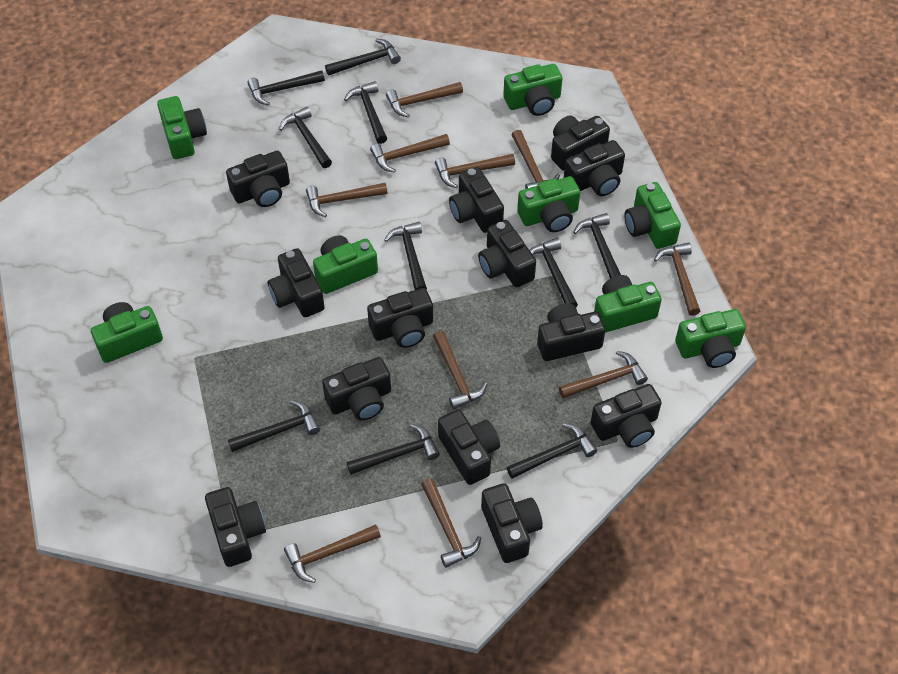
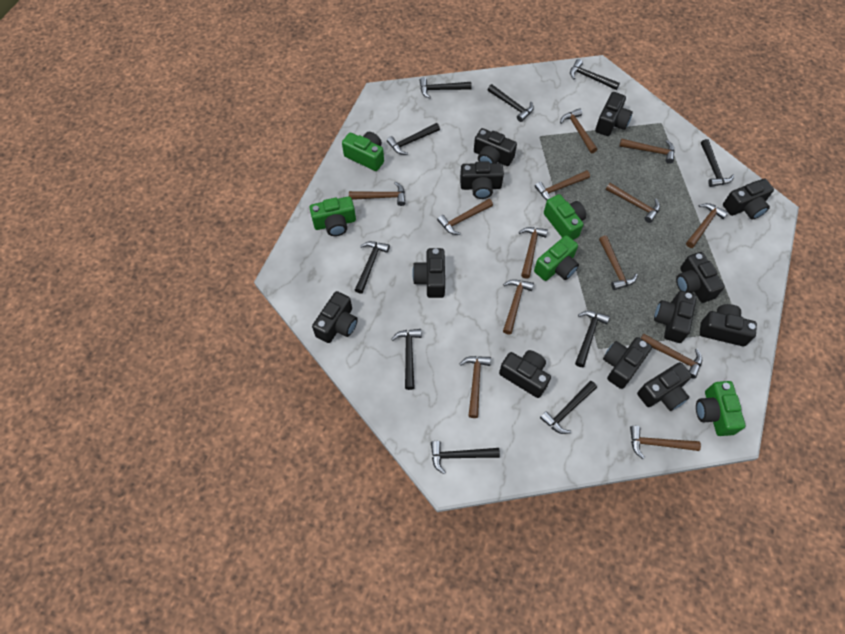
black camera: [205,487,266,567] [226,151,290,207] [268,248,325,317] [322,357,391,420] [367,288,433,348] [438,409,500,485] [449,167,504,233] [478,220,536,287] [481,483,543,563] [537,303,605,361] [551,115,610,171] [564,140,625,196] [591,384,662,448] = 13 -> [312,291,358,343] [412,248,445,298] [460,161,504,199] [474,128,517,166] [499,350,551,398] [595,92,633,136] [603,337,652,389] [637,362,692,411] [654,291,697,343] [676,252,725,303] [700,304,757,346] [723,179,774,220] = 12
brown hammer: [284,524,381,583] [306,183,388,217] [370,134,450,173] [386,82,463,117] [421,479,481,568] [433,331,487,409] [435,154,515,188] [512,130,560,189] [559,351,648,399] [654,242,700,316] = 10 -> [349,182,405,206] [437,199,493,235] [460,356,491,418] [503,279,534,334] [519,227,548,279] [535,170,590,200] [560,108,598,153] [599,235,638,290] [606,183,660,223] [619,139,675,164] [630,426,701,459] [641,333,702,379] [686,203,728,248] = 13
green camera: [91,302,163,363] [157,96,207,159] [313,235,378,294] [503,64,562,116] [517,176,580,232] [594,275,662,333] [624,182,681,249] [675,309,746,368] = 8 -> [310,196,356,236] [342,132,384,171] [534,235,579,281] [544,194,586,240] [696,381,745,436] = 5

